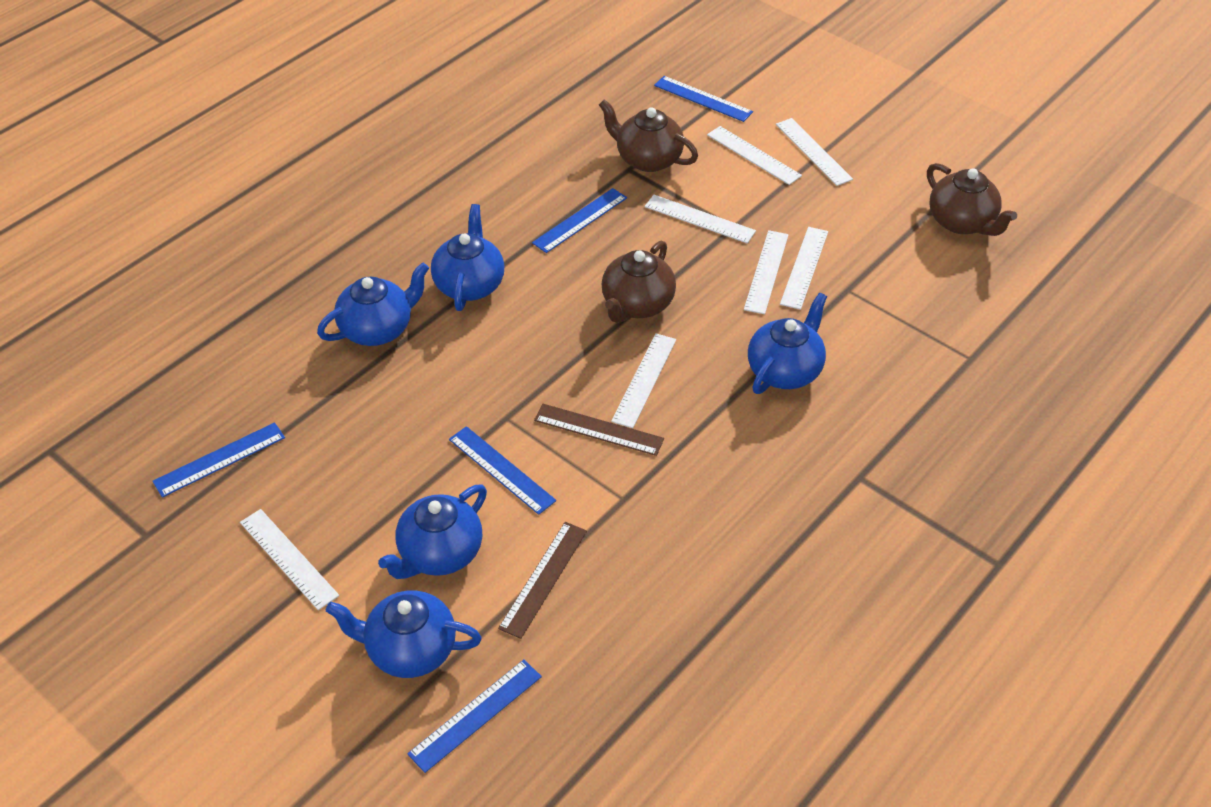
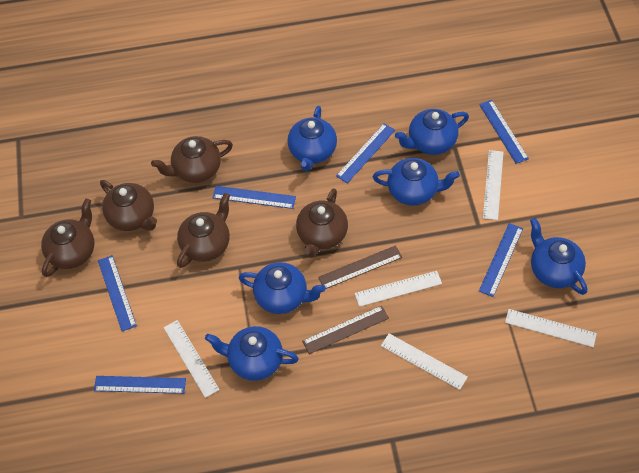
blue ruler: [152,422,285,498] [407,660,542,773] [449,426,556,515] [532,188,627,253] [654,76,753,122] = 5 -> [94,376,186,394] [98,255,137,331] [213,186,296,209] [336,123,395,183] [479,100,529,164] [479,223,523,297] = 6
blue teapot: [317,262,429,346] [326,590,482,678] [378,485,487,579] [431,204,504,311] [748,293,827,394] = 5 -> [205,326,299,381] [238,262,325,314] [288,106,337,171] [373,158,460,205] [395,109,469,155] [530,218,587,295] = 6
brown teapot: [599,99,698,172] [602,241,676,323] [927,163,1017,236] = 3 -> [41,199,94,277] [100,180,157,231] [151,136,233,183] [177,193,230,268] [296,188,348,258] = 5
white ruler: [240,509,339,610] [611,333,676,428] [645,195,756,243] [707,126,802,185] [744,230,789,314] [776,118,853,186] [780,227,828,310] = 7 -> [164,320,220,398] [355,271,442,307] [381,333,468,390] [483,150,504,220] [505,309,597,347] = 5

